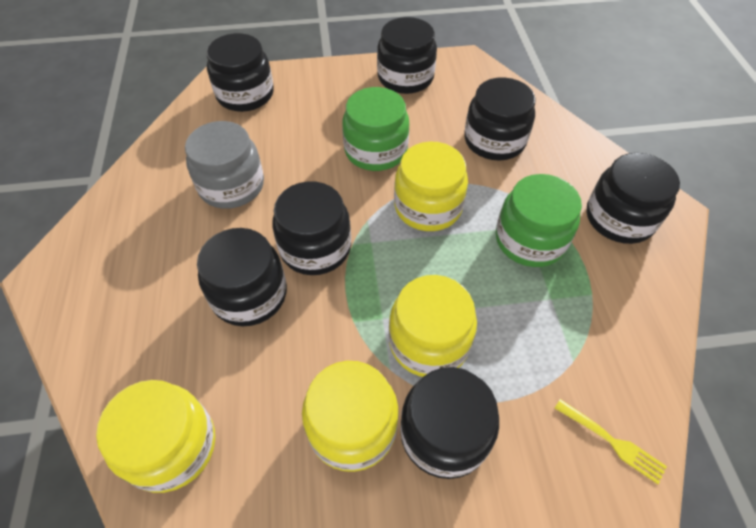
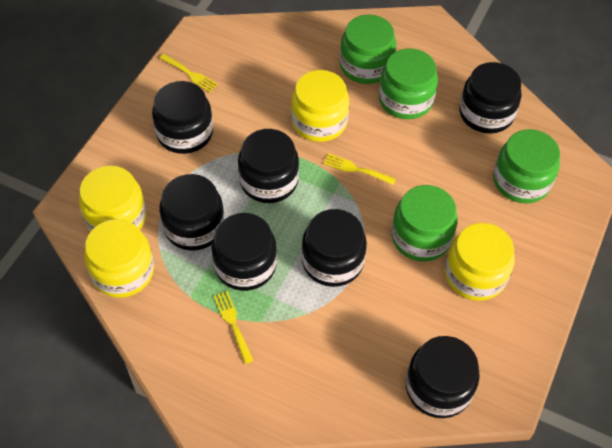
green jar: [342,87,409,171] [496,174,582,267] = 2 -> [340,15,396,84] [379,48,438,119] [392,185,458,262] [493,129,560,203] = 4
grey jar: [185,121,264,209] = 1 -> none = 0
yellow fork: [555,399,667,484] = 1 -> [159,54,218,93] [214,291,254,364] [323,153,396,185] = 3

